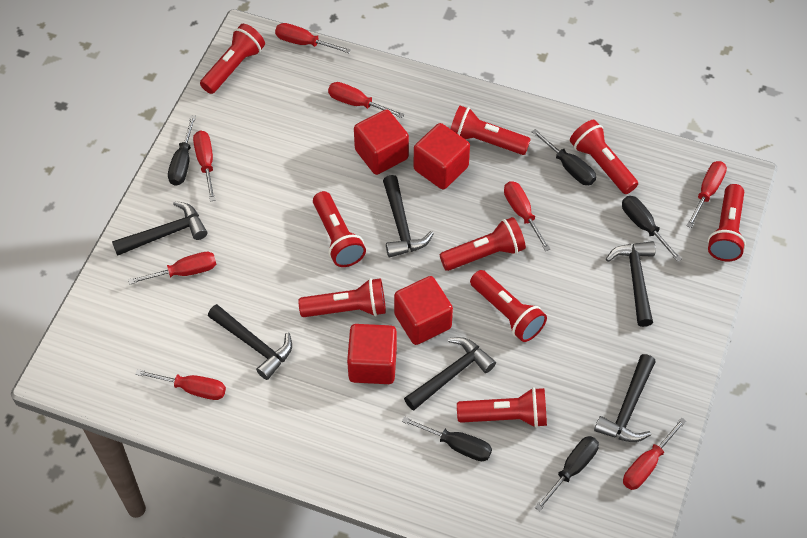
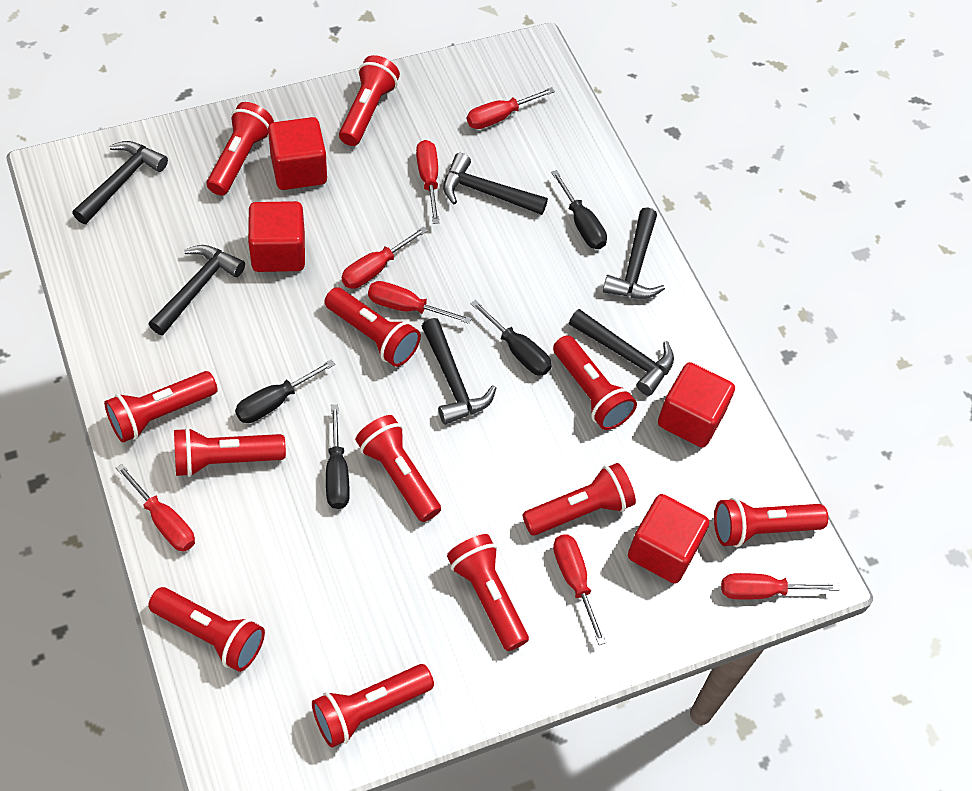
black screwdriver: [168,115,196,186] [402,416,492,461] [532,129,596,185] [535,436,599,511] [622,196,682,262] = 5 -> [235,359,335,423] [326,405,350,509] [471,300,552,376] [551,170,607,249] = 4
red flashlight: [200,24,265,94] [298,278,386,317] [313,191,366,267] [440,217,526,271] [451,106,531,155] [457,387,547,428] [470,270,547,342] [570,120,638,194] [708,184,746,261] = 9 -> [104,371,218,443] [148,587,265,672] [174,427,286,477] [207,102,274,196] [312,664,434,748] [325,287,421,367] [339,55,400,146] [355,415,441,522] [447,534,529,651] [523,463,636,536] [553,335,637,430] [714,497,828,547] = 12
red screwdriver: [128,252,216,285] [135,369,226,400] [193,131,216,202] [275,23,351,53] [328,82,404,118] [504,181,550,251] [623,418,686,490] [686,161,727,228] = 8 -> [116,464,195,551] [342,226,428,289] [368,281,472,324] [416,140,440,224] [467,87,555,129] [553,534,606,645] [721,573,839,600] = 7

